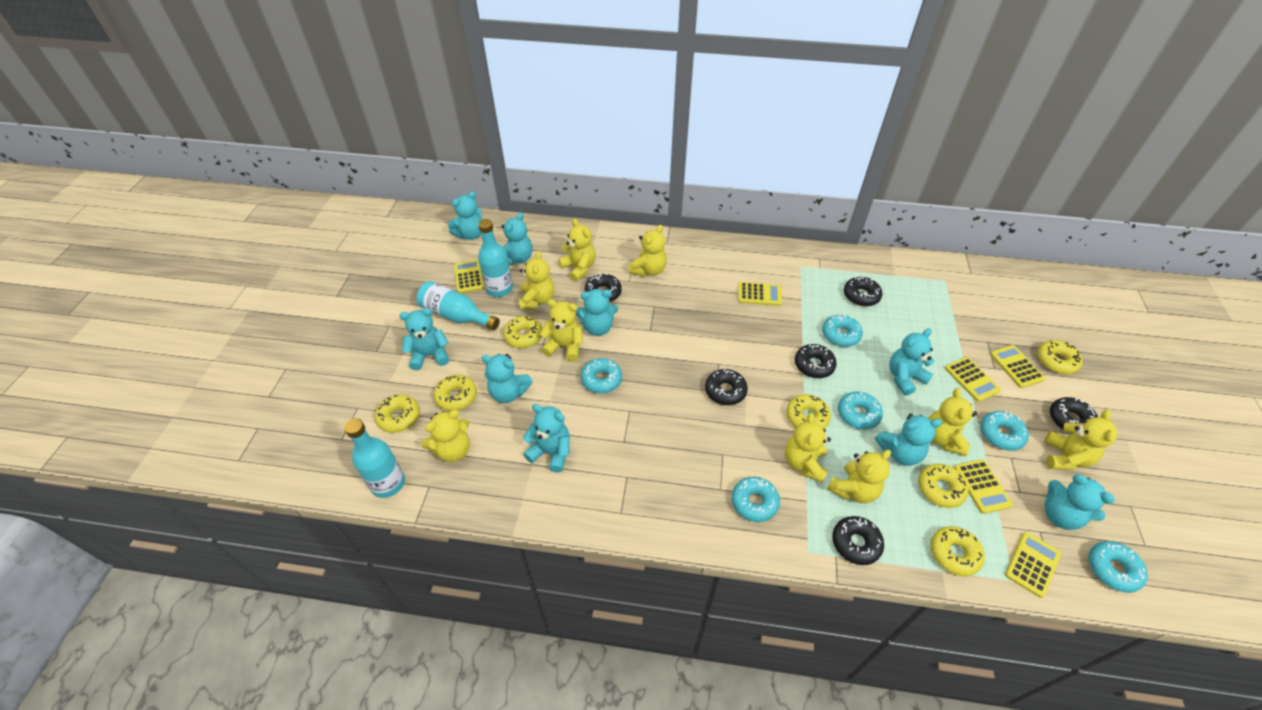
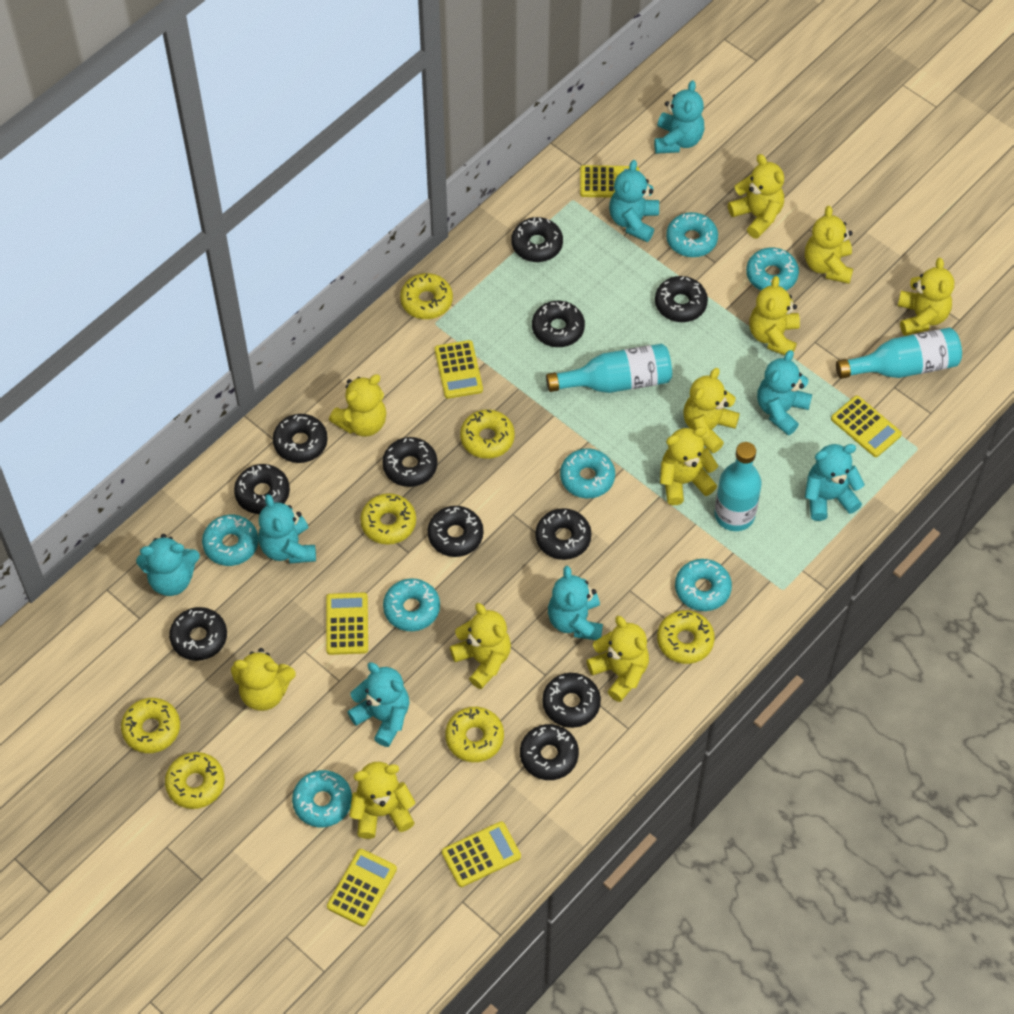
black donut: [585,273,622,302] [705,369,748,405] [795,344,837,378] [832,516,884,565] [844,277,882,306] [1050,397,1098,434] = 6 -> [169,607,227,661] [234,464,290,514] [273,414,328,463] [382,437,437,487] [428,506,483,557] [511,217,563,262] [520,724,579,780] [532,301,585,347] [535,508,592,560] [542,673,601,728] [655,276,708,322] = 11
turquoise donut: [581,358,622,393] [732,477,780,522] [822,314,863,347] [838,391,883,430] [980,411,1029,451] [1088,541,1148,593] = 6 -> [202,515,258,566] [292,770,352,827] [383,578,440,631] [560,448,615,498] [666,212,718,257] [675,559,732,611] [746,248,799,290] = 7
turquoise teddy bear: [399,308,449,370] [448,191,483,240] [481,354,533,403] [502,212,533,265] [523,404,570,473] [576,289,618,336] [875,413,943,466] [889,328,934,396] [1044,474,1115,530] = 9 -> [136,534,200,596] [258,494,316,563] [347,662,410,747] [548,566,603,640] [609,160,659,242] [654,80,704,154] [757,350,812,435] [805,444,865,521] = 8
yellow teddy bear: [421,410,470,462] [519,251,554,310] [540,299,583,361] [558,219,596,281] [628,225,667,277] [785,413,831,483] [827,450,891,503] [928,388,977,456] [1044,410,1117,470] = 9 -> [231,648,295,711] [329,374,386,437] [349,762,415,839] [450,603,511,689] [586,616,649,702] [660,427,718,505] [683,368,740,453] [728,154,784,239] [750,276,800,356] [805,206,853,284] [898,258,954,336] = 11

